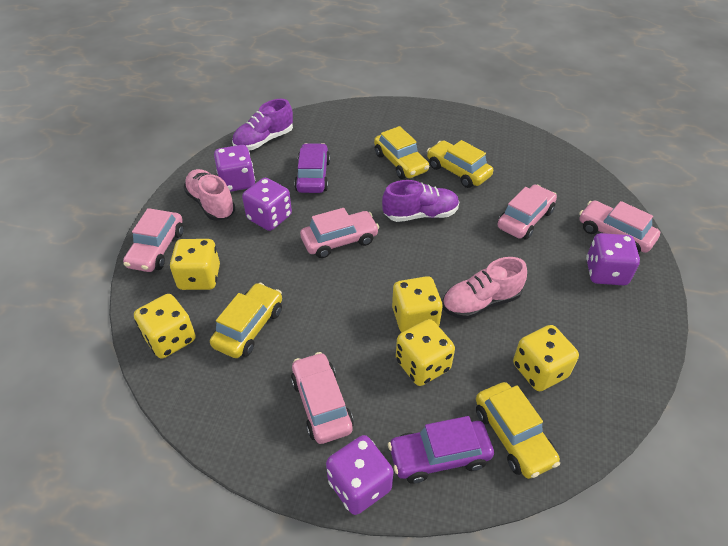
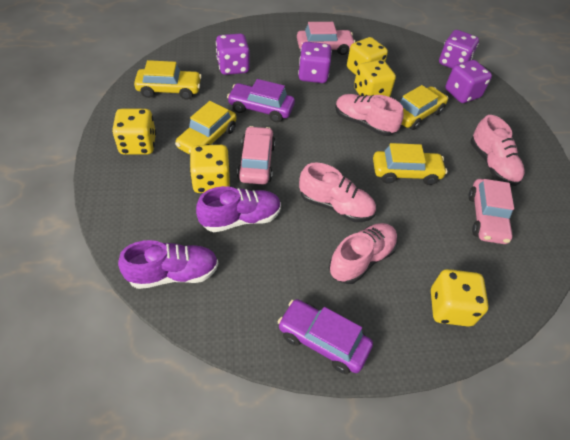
pink car: [123,208,184,272] [291,352,354,444] [300,208,379,258] [497,184,557,239] [579,200,660,254] = 5 -> [237,126,275,184] [297,22,355,55] [469,179,514,244] = 3
pink shoe: [184,169,235,221] [442,257,527,319] = 2 -> [299,162,376,222] [329,223,398,284] [335,94,404,136] [470,115,525,186] = 4

